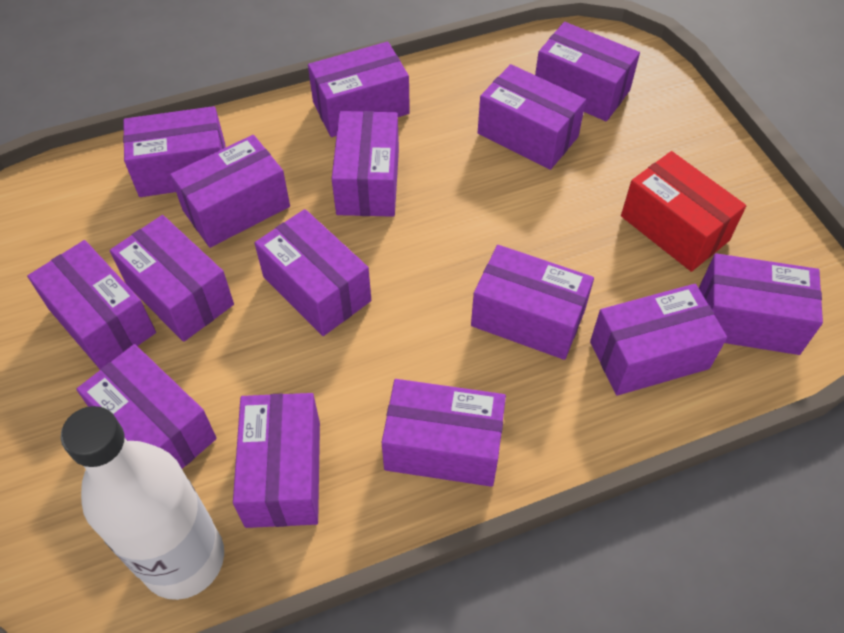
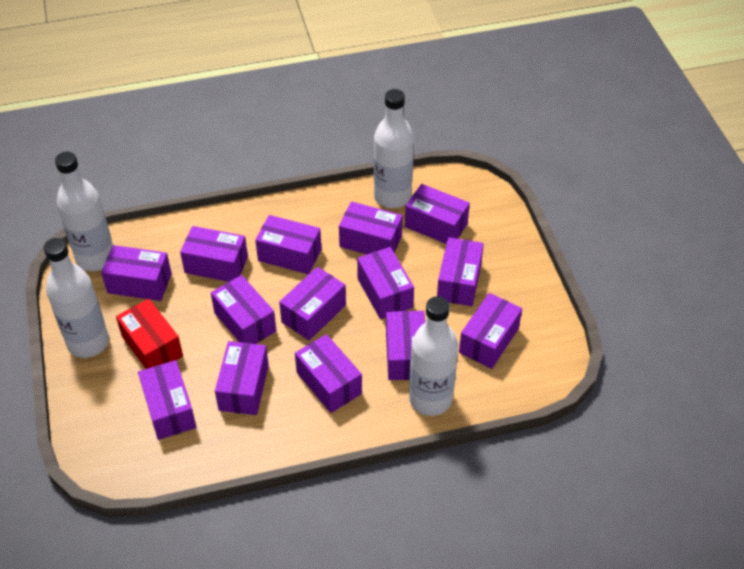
purple box: [27,240,156,369] [76,344,217,469] [110,215,234,342] [123,106,226,197] [170,135,290,248] [233,393,320,528] [255,209,371,336] [308,42,410,137] [332,111,399,217] [382,379,506,487] [471,245,594,360] [478,64,586,170] [535,22,640,122] [590,284,727,396] [699,253,823,355] = 15 -> [101,245,172,301] [138,360,196,440] [180,226,248,282] [211,275,276,344] [215,341,269,415] [255,215,321,274] [279,267,346,340] [295,334,362,413] [339,202,403,254] [357,247,414,319] [386,311,425,380] [405,184,470,244] [437,237,484,306] [459,293,522,369] = 14
white bottle: [61,406,224,600] = 1 -> [44,238,109,358] [55,152,113,272] [374,89,414,208] [409,296,458,416] = 4

